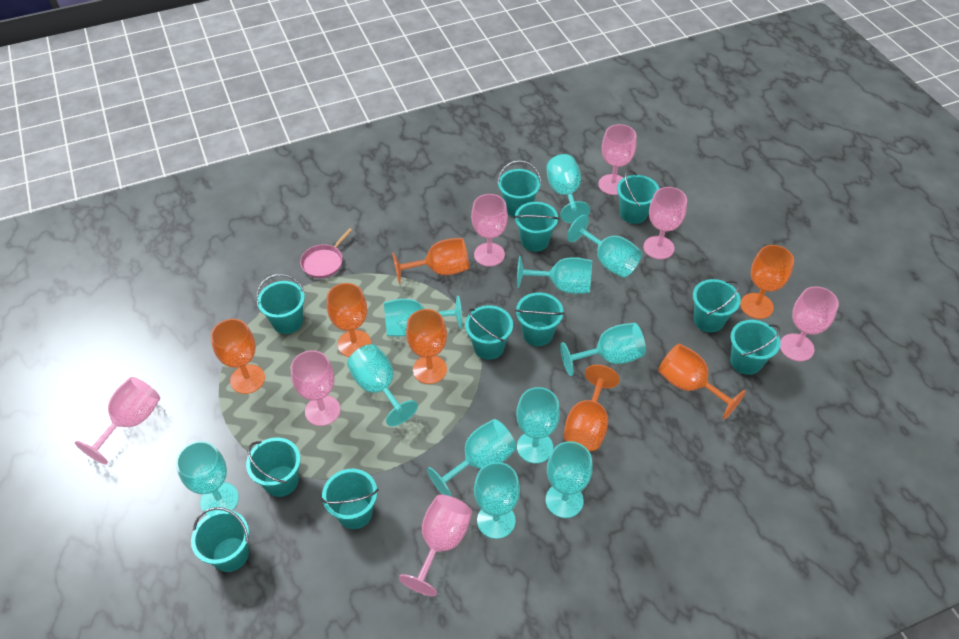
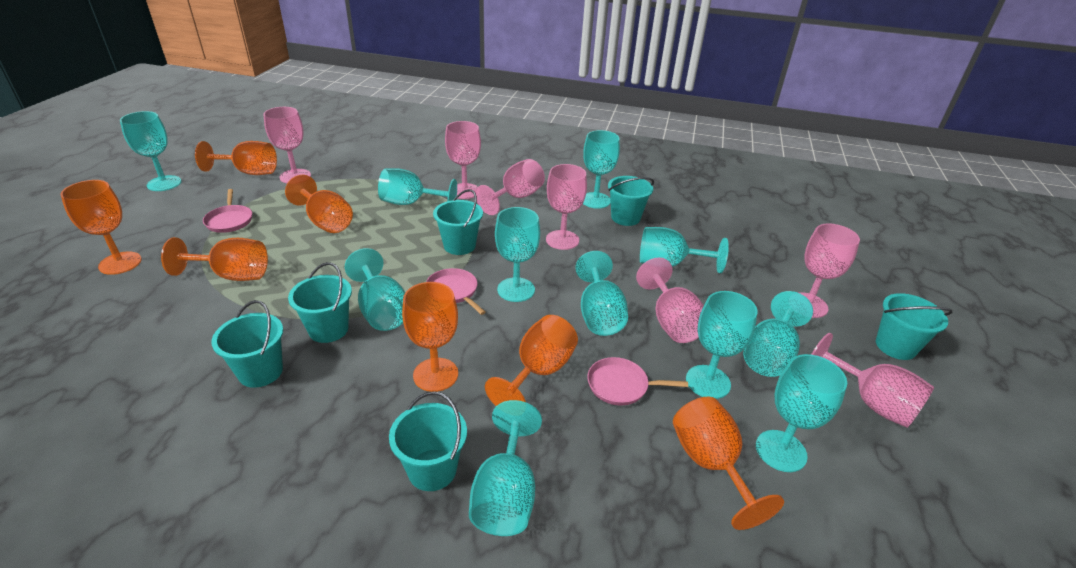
pink pan: [300,228,353,278] = 1 -> [203,189,252,233] [426,268,486,315] [587,357,688,406] = 3
turquoise bucket: [191,507,249,572] [246,437,301,497] [256,274,305,334] [321,469,378,529] [465,305,513,360] [497,160,541,217] [514,202,559,252] [515,292,564,346] [617,170,659,224] [693,279,741,333] [730,320,781,375] = 11 -> [211,300,283,388] [288,262,352,343] [389,391,467,491] [433,189,483,255] [608,176,654,226] [876,293,952,360] = 6

